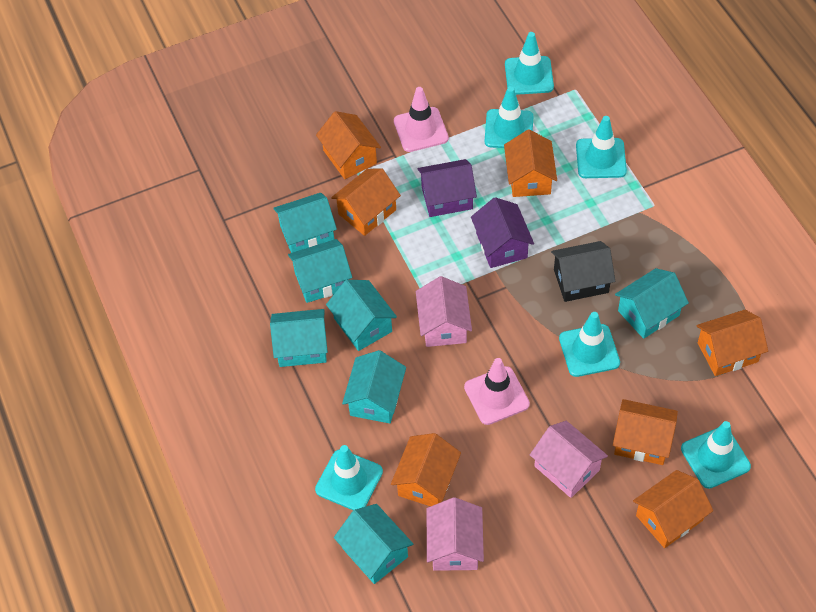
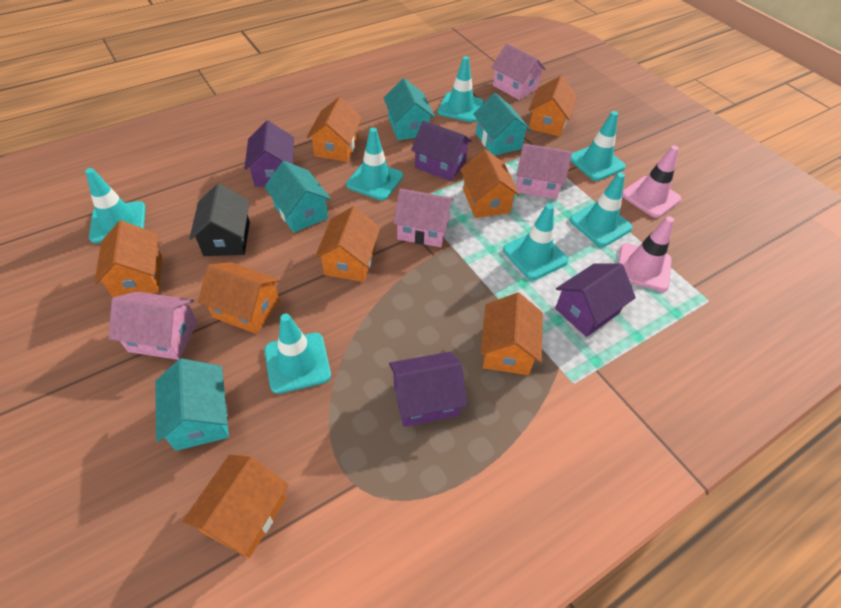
orange house: [316,111,381,179] [331,169,401,236] [391,433,461,506] [504,129,557,197] [613,399,678,465] [633,470,713,548] [696,310,768,376] = 7 -> [94,220,162,297] [182,454,289,558] [198,262,280,334] [307,97,362,162] [315,206,380,282] [460,149,520,218] [481,292,543,375] [529,76,577,136] = 8
pink house: [416,276,472,347] [427,497,484,571] [530,421,608,498] = 3 -> [109,292,197,360] [393,189,454,247] [492,44,546,100] [516,144,572,200] = 4
purple house: [417,159,477,217] [471,197,534,268] = 2 -> [244,121,294,187] [389,352,467,427] [411,121,472,181] [555,263,636,337] = 4
turquoise house: [270,309,328,367] [273,193,337,253] [288,239,352,303] [326,280,397,351] [334,504,413,584] [342,350,406,423] [615,268,689,339] = 7 -> [155,358,229,451] [264,161,331,233] [384,78,435,140] [473,93,531,156] = 4
turquoise traffic cone: [315,445,383,511] [485,86,533,148] [505,32,554,95] [559,312,620,377] [576,116,627,178] [681,421,751,489] = 6 -> [85,168,146,243] [265,314,331,394] [346,128,403,200] [437,56,484,122] [503,204,568,280] [570,111,626,181] [570,172,633,247] = 7

